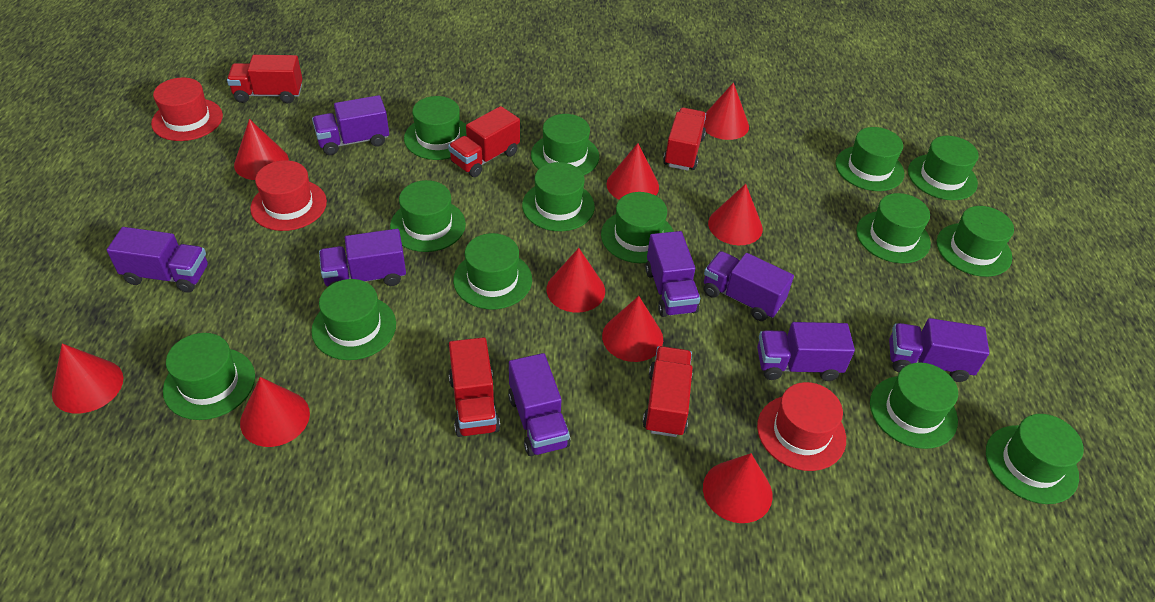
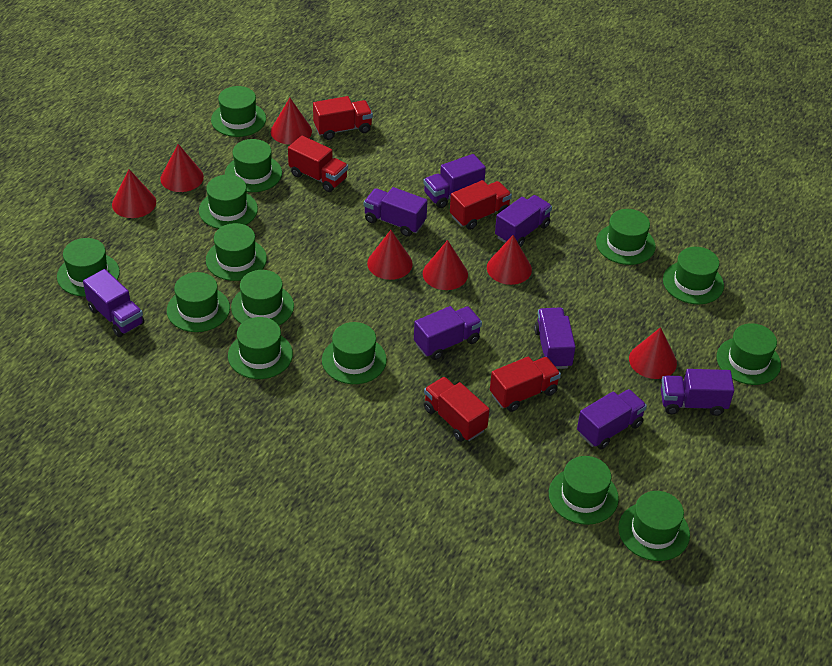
red cone: [52,343,123,413] [234,119,289,180] [240,377,310,447] [547,248,605,313] [602,296,663,362] [607,143,659,200] [703,453,773,523] [704,82,749,140] [708,184,763,245] = 9 -> [112,169,156,218] [160,144,204,192] [271,98,312,145] [367,230,413,280] [423,240,468,290] [487,235,532,285] [629,327,677,379] = 7
red hat: [151,78,223,141] [250,160,327,231] [757,382,846,471] = 3 -> none = 0

